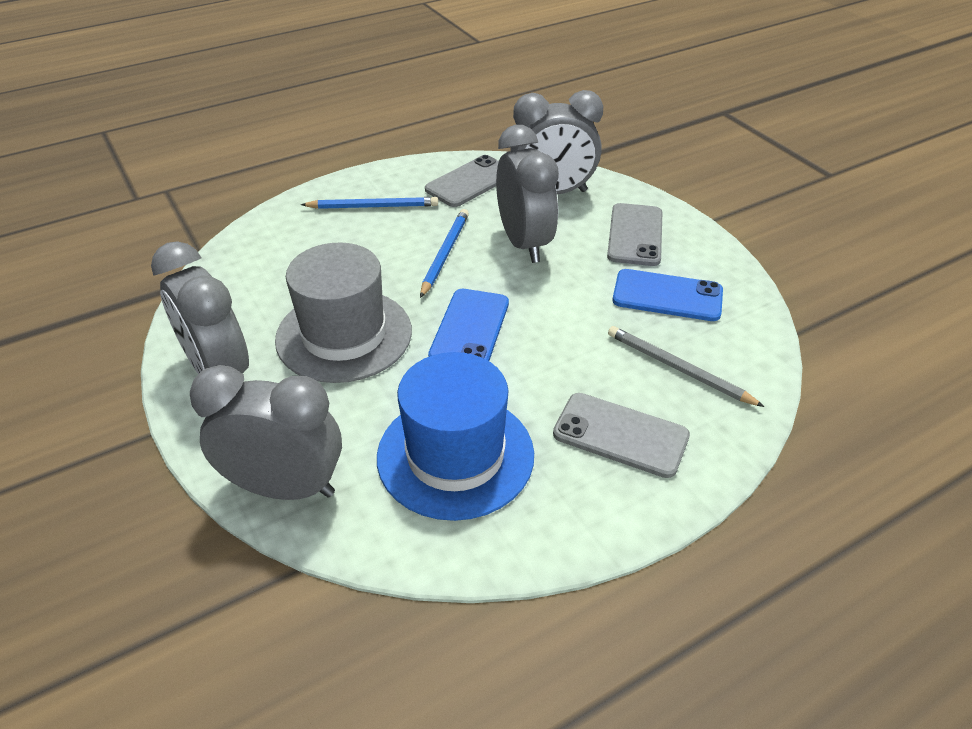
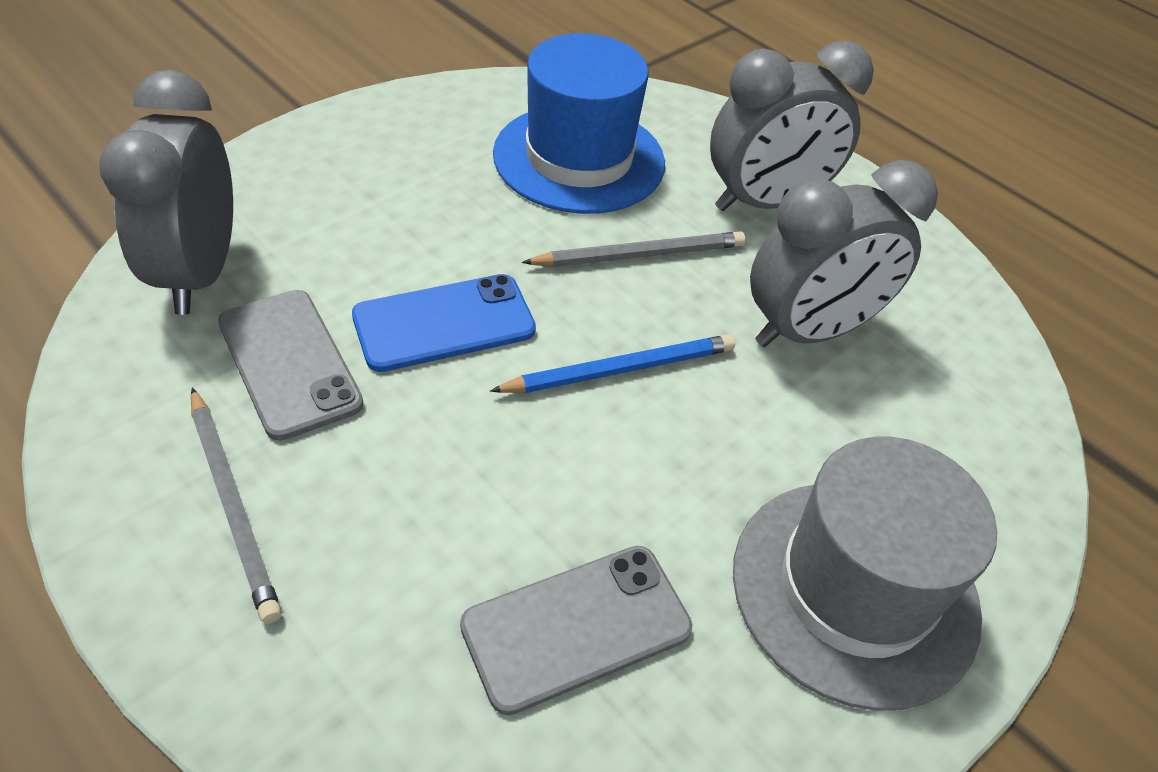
blue pencil: [301,197,438,209] [420,209,469,298] = 2 -> [490,334,735,393] = 1
blue phone: [428,289,509,361] [613,269,723,321] = 2 -> [352,274,536,372] = 1
grey clock: [151,241,249,374] [190,365,342,500] [496,125,559,263] [510,90,603,194] = 4 -> [99,70,233,315] [710,40,874,211] [750,160,938,347] = 3
grey pencil: [608,326,765,407] = 1 -> [191,388,282,624] [522,231,745,267] = 2
grey phone: [425,155,499,207] [553,393,690,478] [607,203,662,266] = 3 -> [218,290,364,441] [460,546,692,715] = 2

